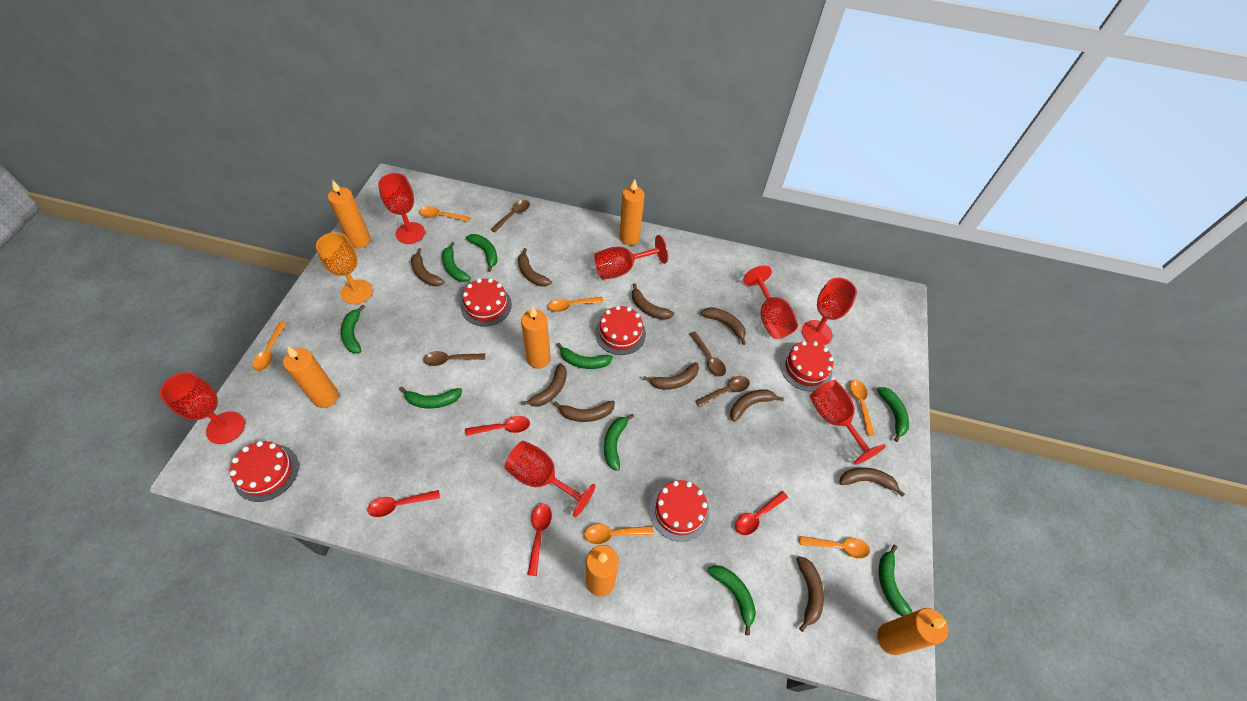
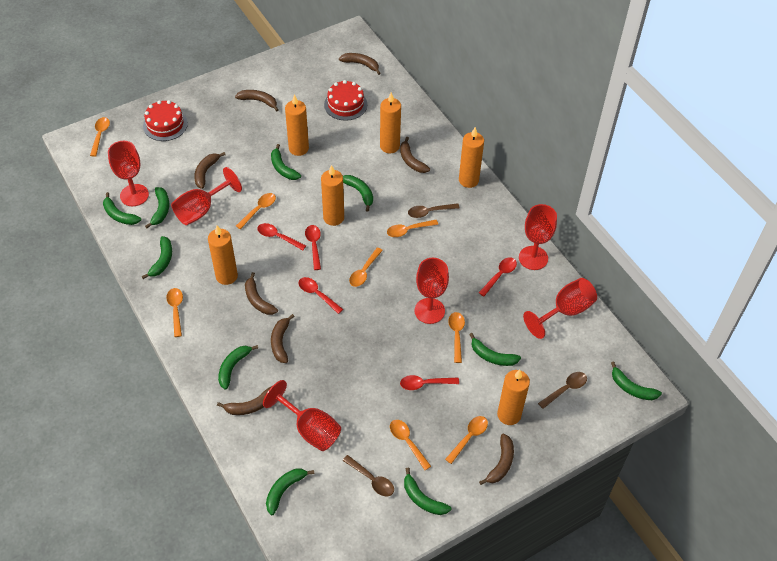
brown banana: [411,248,445,286] [518,248,552,287] [521,363,567,407] [553,401,615,422] [632,283,674,320] [643,362,699,390] [701,307,746,345] [730,390,784,422] [796,556,824,632] [839,467,905,497] = 10 -> [194,152,226,189] [217,386,272,415] [235,90,278,112] [245,272,278,315] [271,314,295,363] [339,53,381,75] [400,137,430,173] [479,434,514,485] = 8
brown spoon: [423,351,485,366] [490,200,530,232] [689,331,726,377] [695,376,750,407] = 4 -> [342,455,394,497] [408,203,460,218] [538,372,587,409] = 3
green banana: [341,305,365,354] [400,387,462,408] [442,242,471,282] [466,234,498,272] [557,343,613,369] [604,414,634,471] [707,565,756,636] [877,387,909,442] [879,545,913,616] = 9 -> [103,192,141,225] [142,236,172,279] [145,187,169,228] [218,345,258,390] [266,469,314,515] [271,144,301,180] [343,175,373,211] [404,468,452,515] [469,333,521,366] [611,362,662,400] = 10
orange goblet: [316,232,373,304] = 1 -> none = 0
orange spoon: [253,322,286,371] [419,206,471,222] [548,297,604,312] [584,524,654,544] [799,536,870,559] [850,380,874,436] = 6 -> [90,117,110,157] [166,288,183,337] [236,193,276,229] [349,247,383,287] [387,220,438,237] [390,420,431,470] [445,416,488,464] [448,312,465,363] = 8
red cake: [230,441,299,502] [461,278,512,326] [595,306,646,355] [649,480,710,542] [780,341,833,391] = 5 -> [143,100,188,141] [324,80,367,121] = 2
red goblet: [160,372,245,444] [378,173,425,244] [504,441,596,517] [594,235,668,280] [743,265,798,339] [802,277,857,345] [810,380,886,465] = 7 -> [108,141,149,206] [171,167,242,225] [263,380,341,451] [415,258,449,324] [519,204,557,270] [523,278,597,339] = 6
red spoon: [368,490,440,517] [465,416,530,436] [527,504,552,576] [735,491,788,535] = 4 -> [257,223,306,250] [299,277,343,314] [305,225,321,270] [400,375,459,390] [479,257,517,296] = 5

